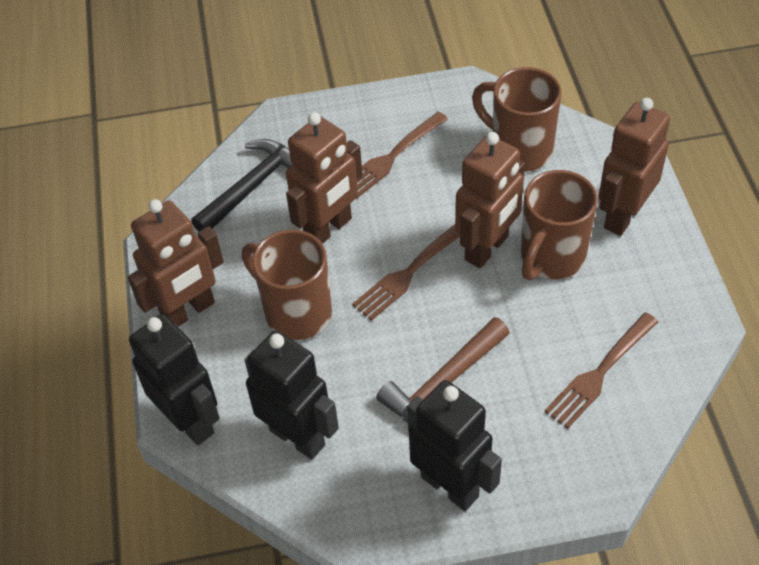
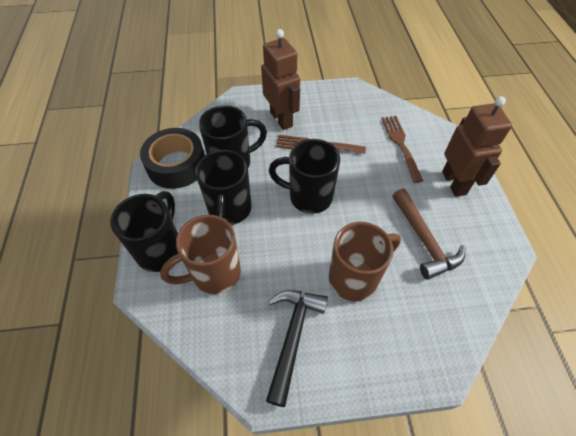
black mug: none = 0 -> [110,191,178,272] [195,149,252,225] [199,105,267,168] [269,139,340,214] = 4
black robot: [129,314,220,445] [245,330,339,460] [407,380,502,511] = 3 -> none = 0
black tape: none = 0 -> [140,128,205,189] = 1
brown fork: [352,224,460,321] [356,112,448,199] [544,312,658,429] = 3 -> [276,135,366,154] [381,116,423,183] = 2
brown mug: [242,229,332,340] [472,67,561,172] [521,170,598,281] = 3 -> [160,215,241,294] [329,222,401,301] = 2
brown robot: [128,199,224,327] [286,112,363,244] [455,132,525,268] [598,98,670,236] = 4 -> [261,29,300,130] [442,96,512,197] = 2

